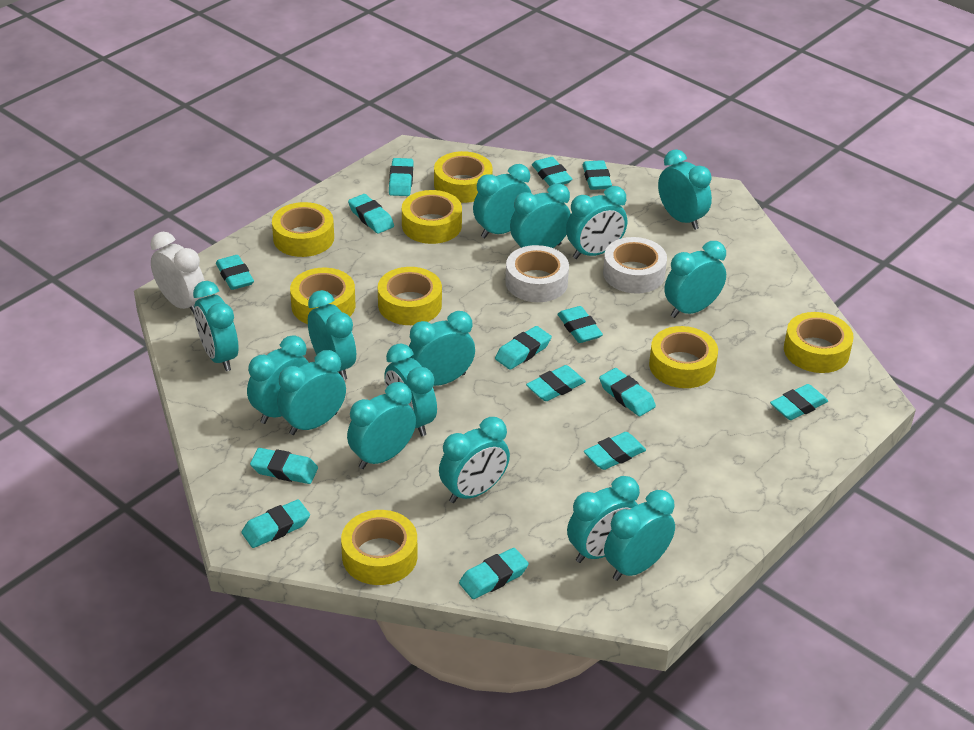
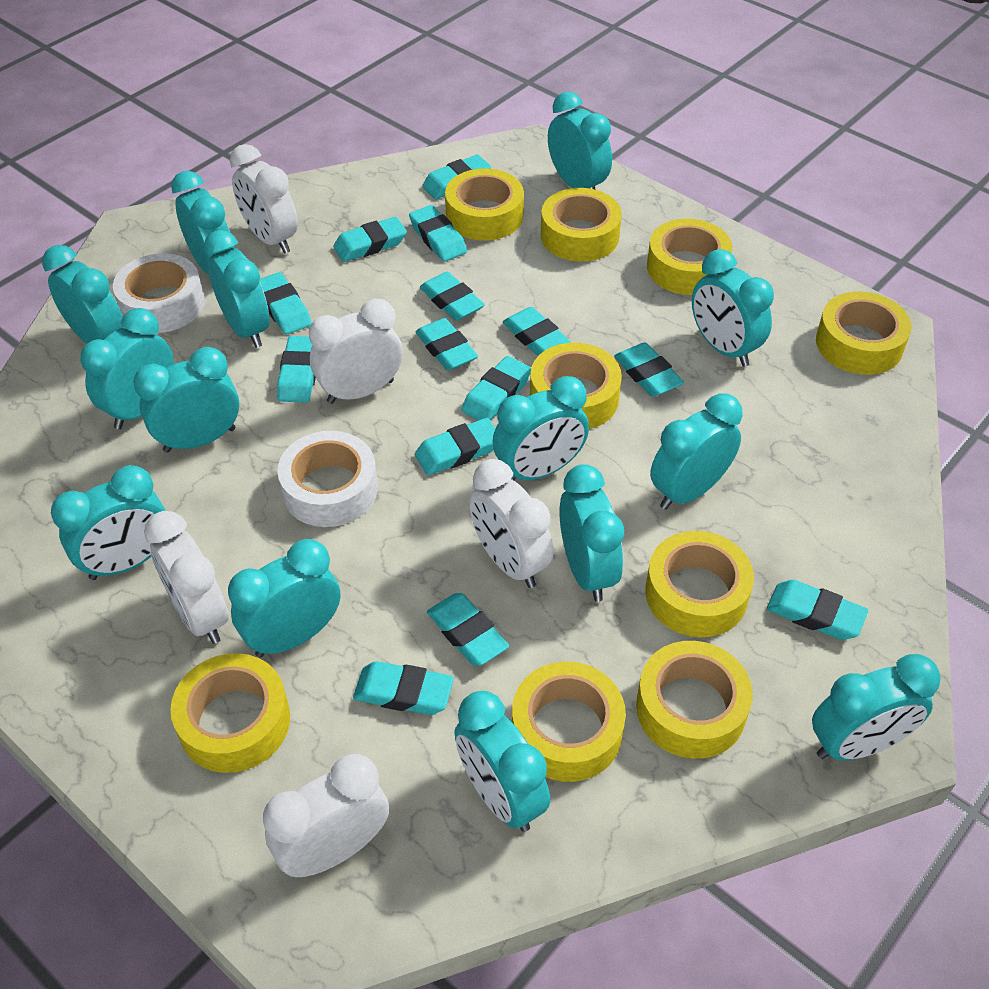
turquoise clock: [193,281,238,371] [247,335,309,424] [277,350,346,435] [308,290,356,380] [347,382,416,469] [384,344,437,436] [409,311,475,386] [439,417,510,503] [473,164,532,238] [510,183,571,248] [566,186,627,259] [567,476,640,563] [604,490,675,581] [658,149,712,230] [664,241,726,318] = 15 -> [42,245,123,344] [51,465,166,580] [80,308,174,429] [133,347,239,453] [171,171,234,274] [204,230,269,348] [228,539,340,657] [454,691,550,832] [493,376,589,480] [548,92,612,190] [559,464,624,602] [650,394,743,510] [692,249,774,367] [812,654,941,760] = 14
white clock: [150,232,205,314] = 1 -> [144,511,229,644] [230,144,298,254] [263,754,389,877] [309,299,403,404] [469,459,554,588] = 5
yellow tape: [272,202,334,257] [290,268,355,324] [341,510,418,585] [378,267,442,325] [402,190,462,244] [434,151,493,203] [649,326,718,388] [784,312,854,373] = 8 -> [170,653,290,773] [445,168,524,241] [512,662,626,782] [530,343,622,429] [541,188,622,262] [636,641,753,759] [645,531,754,637] [647,219,733,295] [816,292,912,375] = 9

